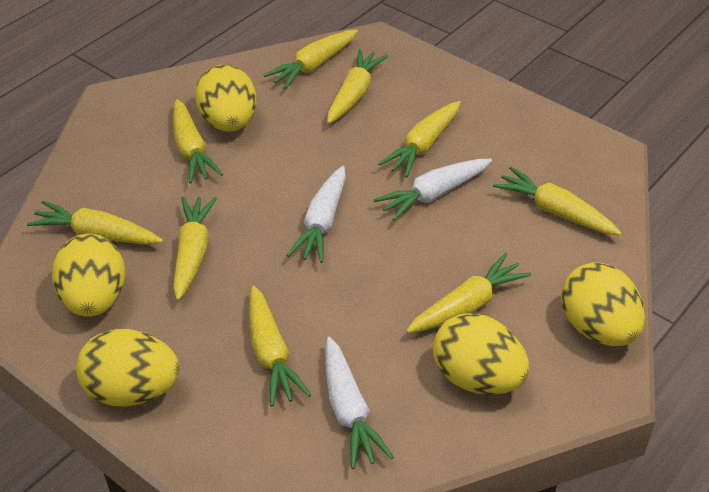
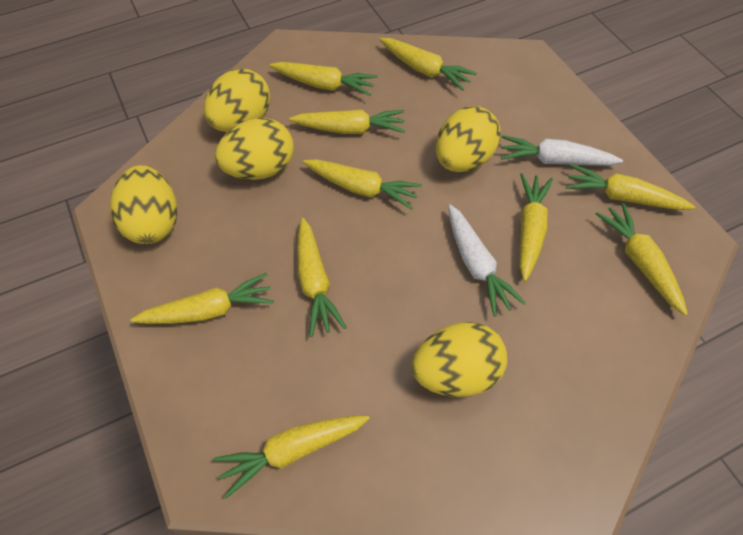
white carrot: [287,166,346,263] [325,337,394,469] [374,159,492,221] = 3 -> [448,204,526,316] [501,135,623,166] = 2
yellow carrot: [27,201,163,245] [173,99,223,183] [173,196,217,300] [249,286,311,407] [264,29,358,89] [327,49,388,124] [378,101,461,177] [406,253,532,333] [493,167,622,235] = 9 -> [131,273,274,324] [214,415,370,498] [270,62,377,96] [289,109,405,134] [297,218,347,337] [303,159,422,210] [379,38,477,91] [520,173,553,281] [566,164,695,210] [596,203,688,315] = 10

